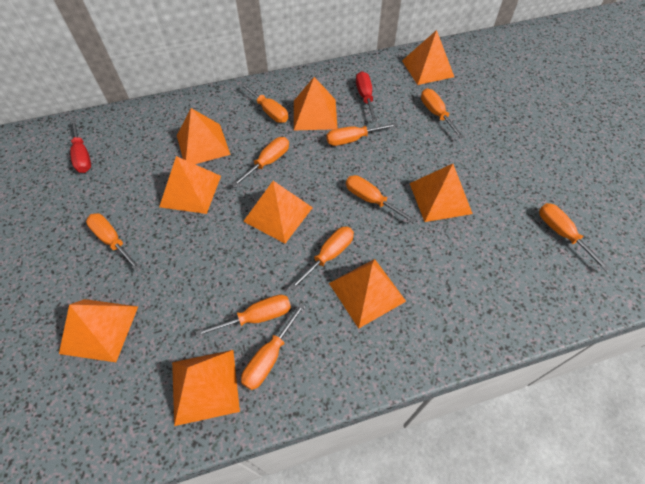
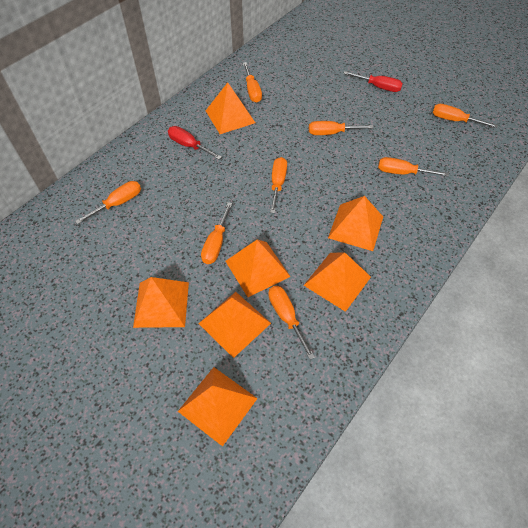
orange pyramid: [59,299,138,362] [159,156,221,214] [172,350,240,426] [177,108,231,164] [243,181,313,243] [294,77,338,130] [329,259,406,328] [402,30,454,85] [410,164,473,222] = 9 -> [133,277,189,328] [178,367,258,447] [198,292,271,358] [206,82,255,134] [225,240,291,297] [304,252,371,312] [328,196,383,251] = 7
orange screwdriver: [86,213,141,271] [195,295,291,337] [232,137,289,188] [240,83,288,123] [241,303,306,390] [289,227,354,291] [326,123,398,146] [346,175,416,224] [421,89,464,139] [539,203,611,272] = 10 -> [75,181,141,224] [201,202,232,264] [243,62,262,103] [268,286,315,360] [270,157,287,213] [309,121,374,135] [378,157,449,176] [433,104,498,128] = 8

